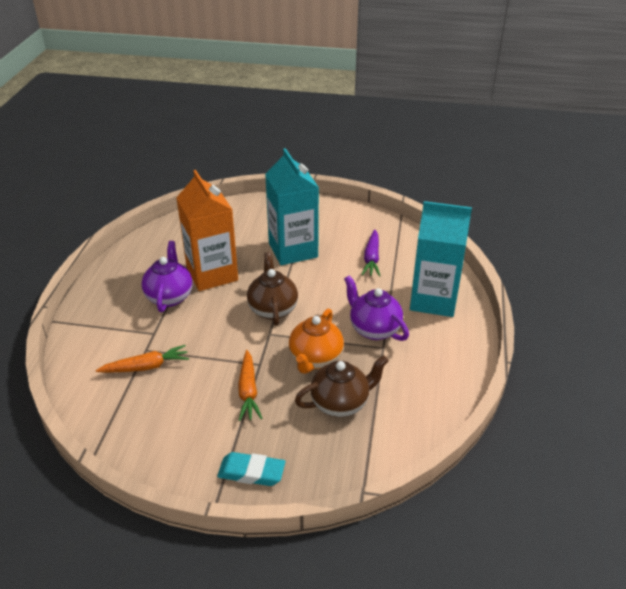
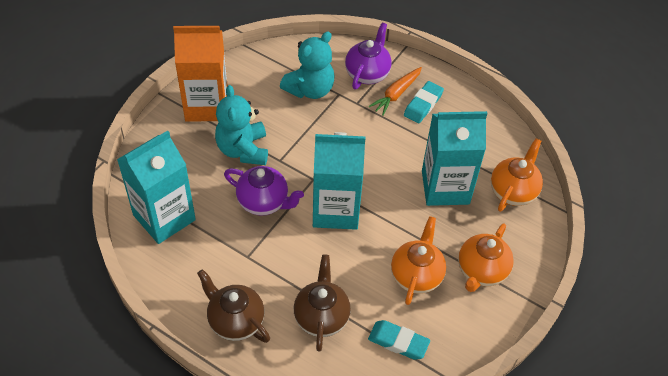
orange carrot: [96,345,189,373] [238,350,262,421] = 2 -> [369,67,422,116] = 1
orange teapot: [289,309,344,374] = 1 -> [391,216,446,305] [458,224,514,292] [491,138,543,212] = 3
purple carrot: [361,229,380,277] = 1 -> none = 0
turquoise carton: [265,148,319,265] [410,201,472,317] = 2 -> [117,130,196,244] [313,132,365,230] [422,111,487,206] = 3
turquoise eraser: [217,452,285,486] = 1 -> [368,320,430,360] [404,81,444,123] = 2
turquoise teddy bear: none = 0 -> [215,85,268,165] [280,31,334,99] = 2

